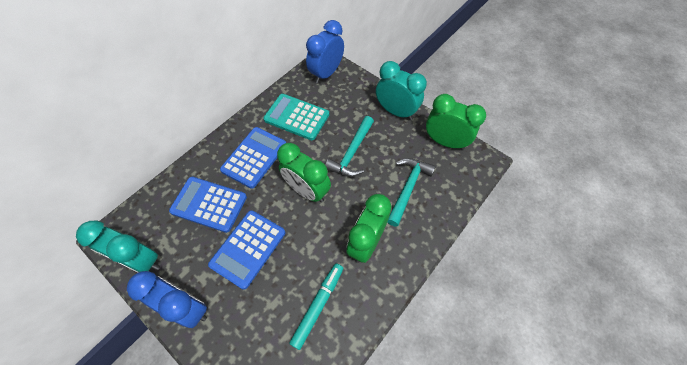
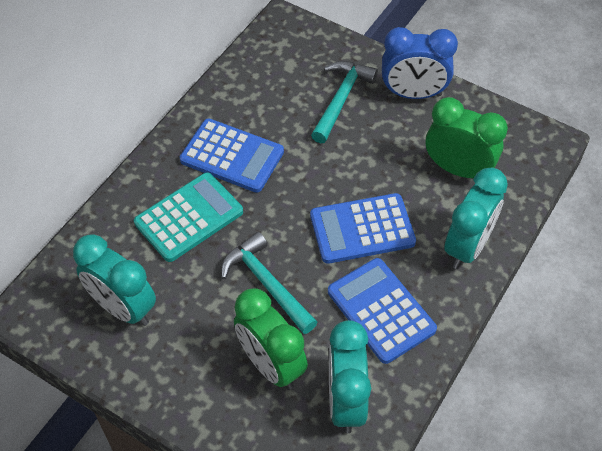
blue clock: [127,271,207,328] [306,20,344,84] = 2 -> [382,27,458,99] = 1
green clock: [277,143,331,203] [346,194,391,263] [426,94,486,150] = 3 -> [234,288,308,390] [426,97,508,178] = 2
turquoise clock: [76,221,160,272] [376,61,427,120] = 2 -> [73,234,156,326] [329,320,371,433] [444,168,508,269] = 3
turquoise marker: [289,263,343,350] = 1 -> none = 0

